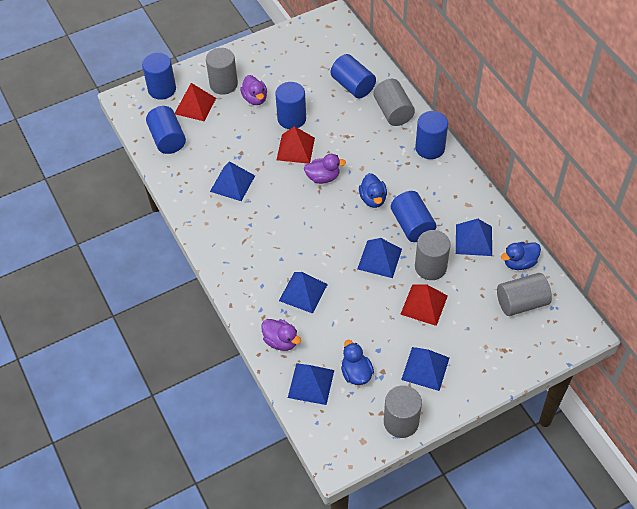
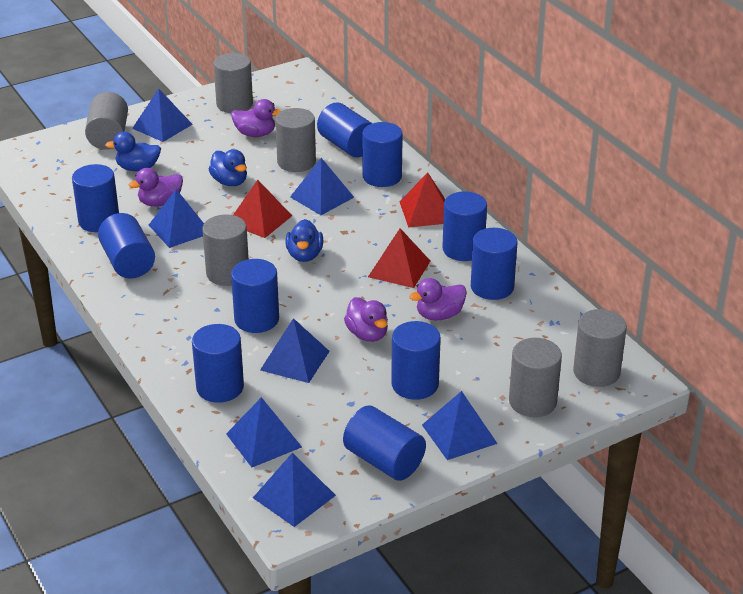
blue cylinder: [142,53,176,100] [146,106,186,154] [275,82,306,129] [331,54,376,99] [391,191,436,242] [415,111,448,159] = 6 -> [72,164,119,232] [98,213,155,278] [192,324,244,403] [231,259,279,333] [317,102,372,157] [343,405,426,481] [362,122,403,187] [391,321,441,400] [442,191,487,261] [471,228,517,300] = 10
blue pyramid: [210,161,255,201] [279,272,328,314] [288,363,334,405] [357,238,402,278] [401,347,449,391] [456,219,492,256] = 6 -> [132,88,193,142] [149,189,204,248] [226,397,302,467] [253,453,336,527] [260,318,330,383] [290,158,354,215] [422,391,498,460] = 7
grey cylinder: [206,48,238,95] [374,79,415,126] [384,385,422,438] [415,230,451,280] [497,273,552,316] = 5 -> [85,92,128,150] [202,215,249,286] [213,53,253,113] [275,108,316,172] [509,338,562,417] [573,309,627,387] = 6
purple duck: [240,75,267,105] [261,319,301,351] [304,154,346,184] = 3 -> [129,168,183,207] [231,99,281,137] [344,297,388,342] [409,278,467,321] = 4

